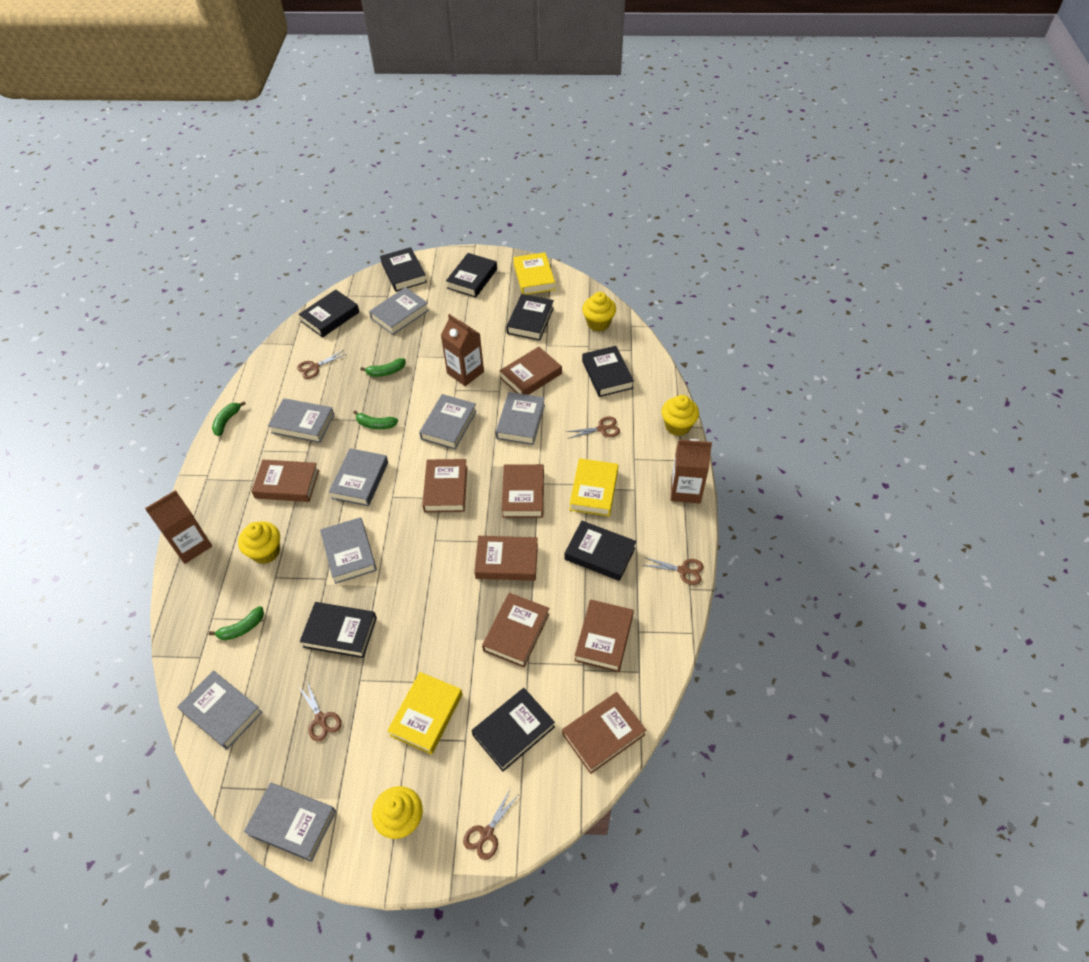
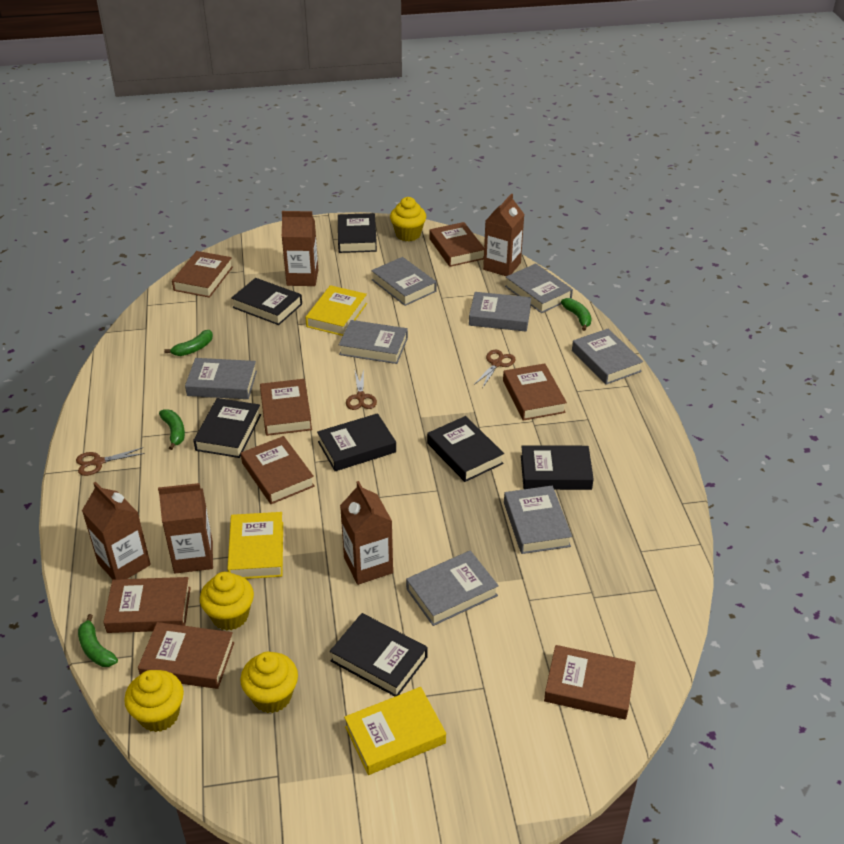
black book: [299,290,359,338] [300,602,377,658] [380,247,427,292] [446,253,497,298] [472,688,555,772] [506,294,554,341] [565,521,636,581] [582,346,634,397] = 8 -> [193,398,261,458] [231,278,302,325] [317,413,396,471] [330,613,428,696] [338,213,377,253] [427,416,504,482] [521,445,594,490] = 7
brown carton: [145,490,212,564] [441,314,484,386] [671,439,712,503] = 3 -> [82,482,151,580] [158,483,213,573] [282,211,318,286] [340,481,393,585] [483,193,525,276] = 5
brown scissors: [297,350,346,379] [298,682,341,742] [463,788,519,860] [566,417,620,439] [642,557,704,585] = 5 -> [76,447,145,476] [346,369,377,410] [474,350,516,388] = 3

